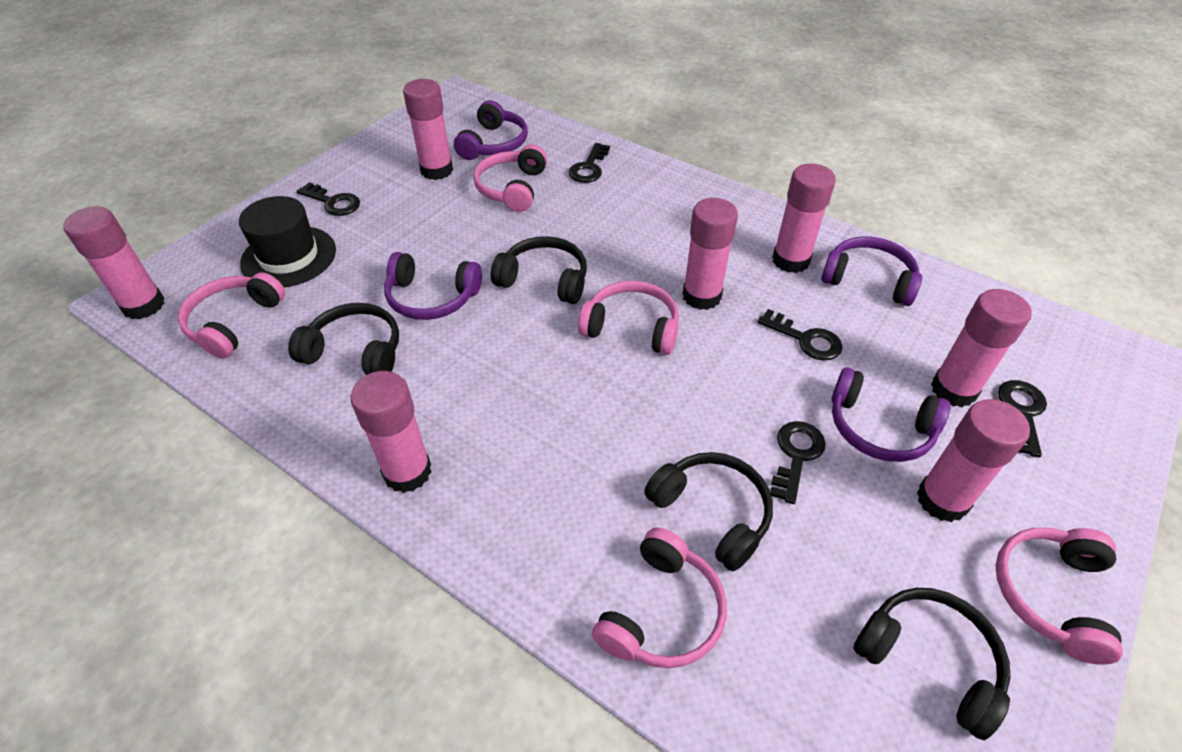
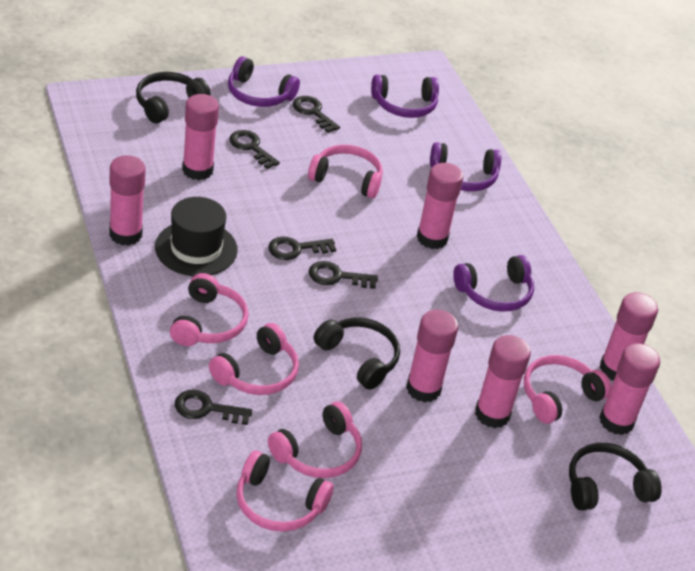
black headphones: [288,303,399,375] [491,236,587,304] [644,452,773,571] [853,588,1011,740] = 4 -> [136,72,211,123] [314,317,400,390] [569,443,662,511] = 3
pink headphones: [178,272,285,359] [473,144,547,212] [578,281,679,355] [592,528,727,668] [995,528,1123,665] = 5 -> [170,273,249,346] [209,323,299,395] [236,450,334,532] [268,402,362,478] [308,145,383,198] [524,355,611,424] = 6

